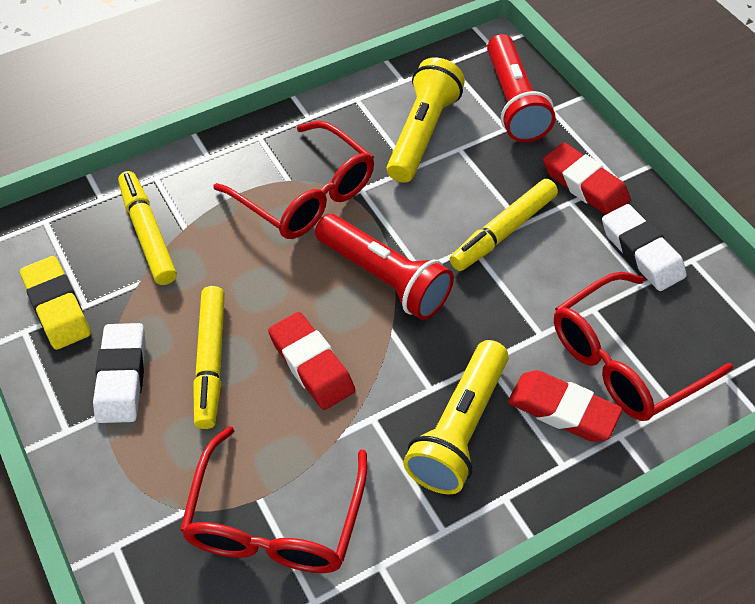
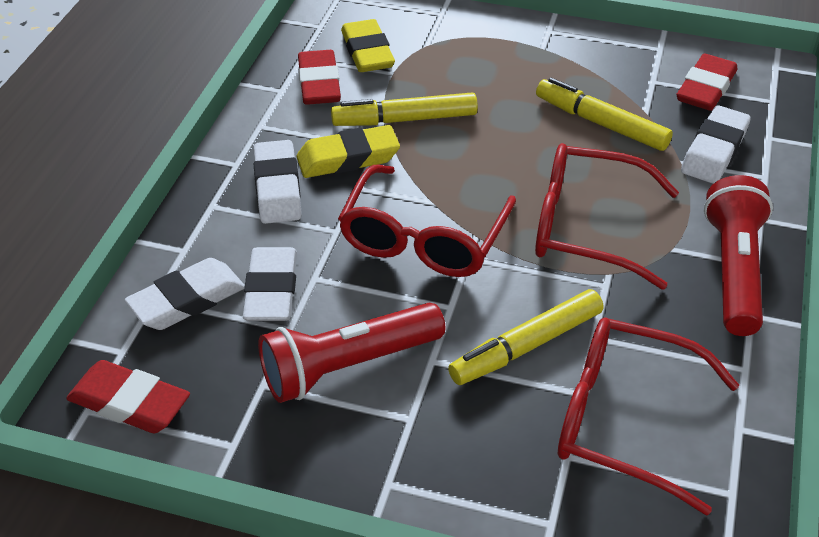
white eraser: [93,323,146,423] [602,204,687,291] = 2 -> [124,258,245,330] [243,247,297,321] [254,140,302,224] [681,105,751,184] = 4
yellow eraser: [20,256,91,350] = 1 -> [296,125,400,178] [341,19,395,72] = 2
yellow flashlight: [387,57,465,183] [403,340,509,494] = 2 -> none = 0

